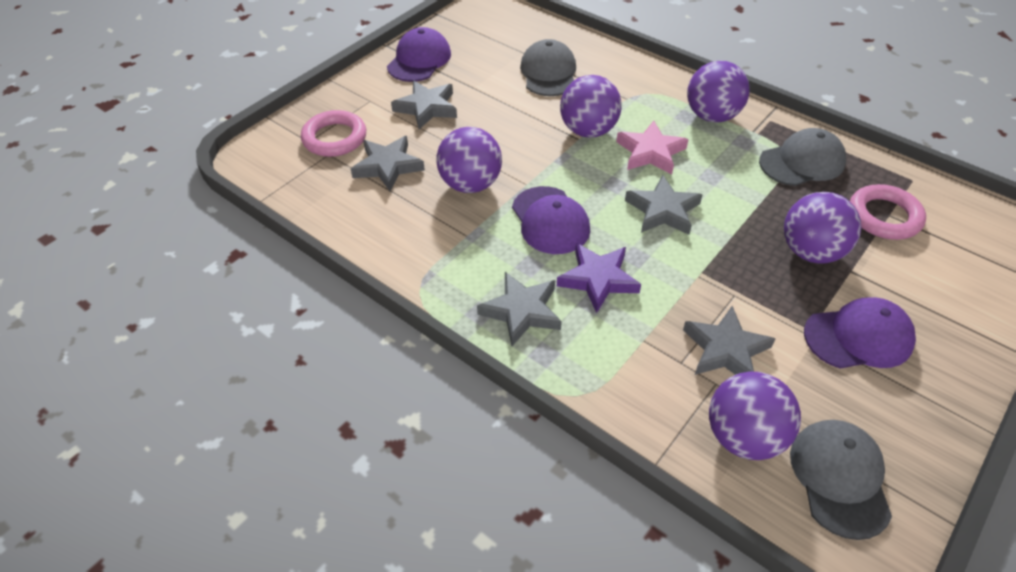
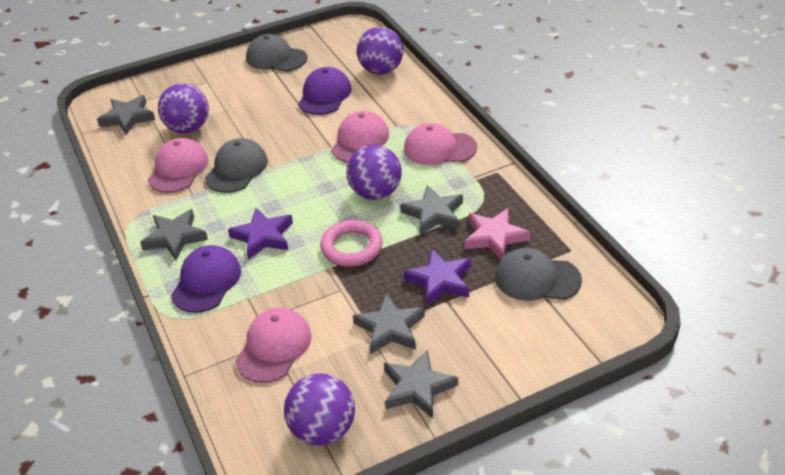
pink cap: none = 0 -> [148,138,208,193] [235,307,312,383] [331,111,389,163] [404,123,477,165] = 4
pink ring: [301,110,366,157] [850,184,926,240] = 2 -> [320,220,383,267] = 1
purple ball: [436,127,502,193] [560,75,622,138] [687,61,750,123] [709,371,801,460] [784,192,861,264] = 5 -> [158,83,209,134] [284,373,355,446] [347,145,402,200] [357,27,404,74] = 4
purple cap: [387,27,451,82] [512,186,590,254] [804,297,916,369] = 3 -> [171,245,241,313] [298,67,352,115] = 2
purple star: [557,243,641,313] = 1 -> [228,208,293,260] [404,249,471,306] = 2

